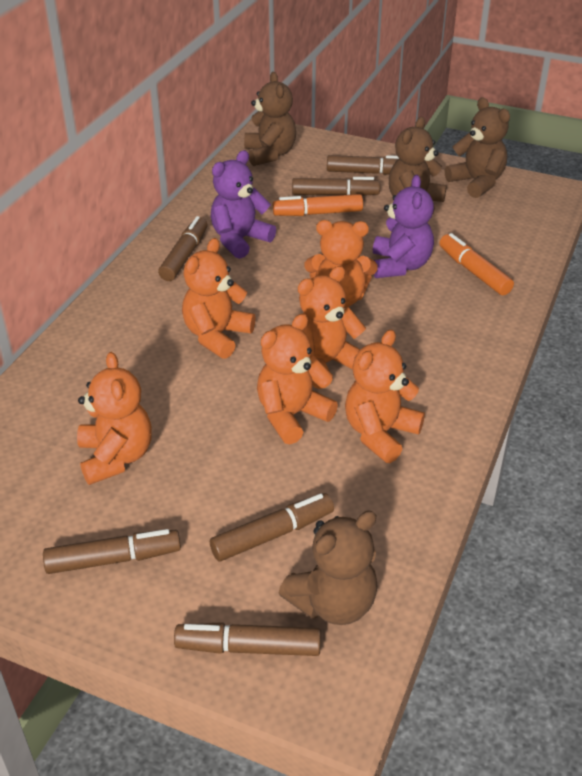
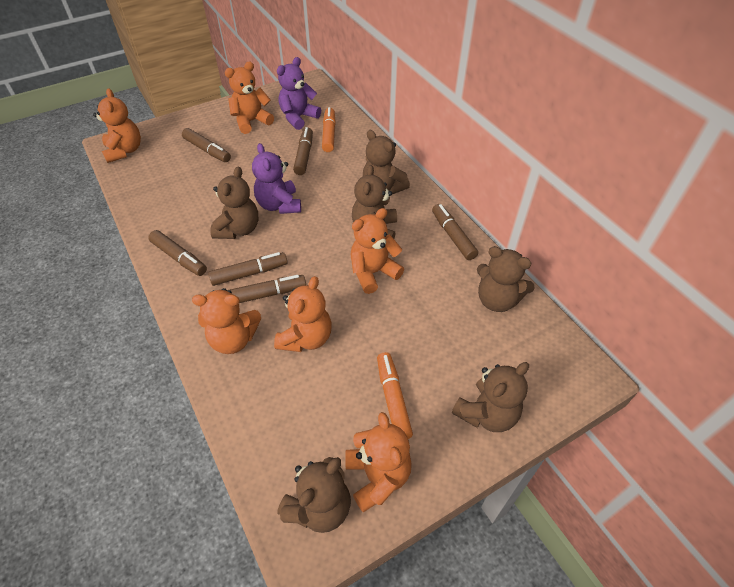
brown teddy bear: [244,72,296,166] [279,511,378,625] [389,117,447,215] [445,97,510,198] = 4 -> [210,167,258,239] [277,457,351,533] [352,165,397,239] [363,130,410,194] [452,362,529,432] [477,246,535,312] = 6

